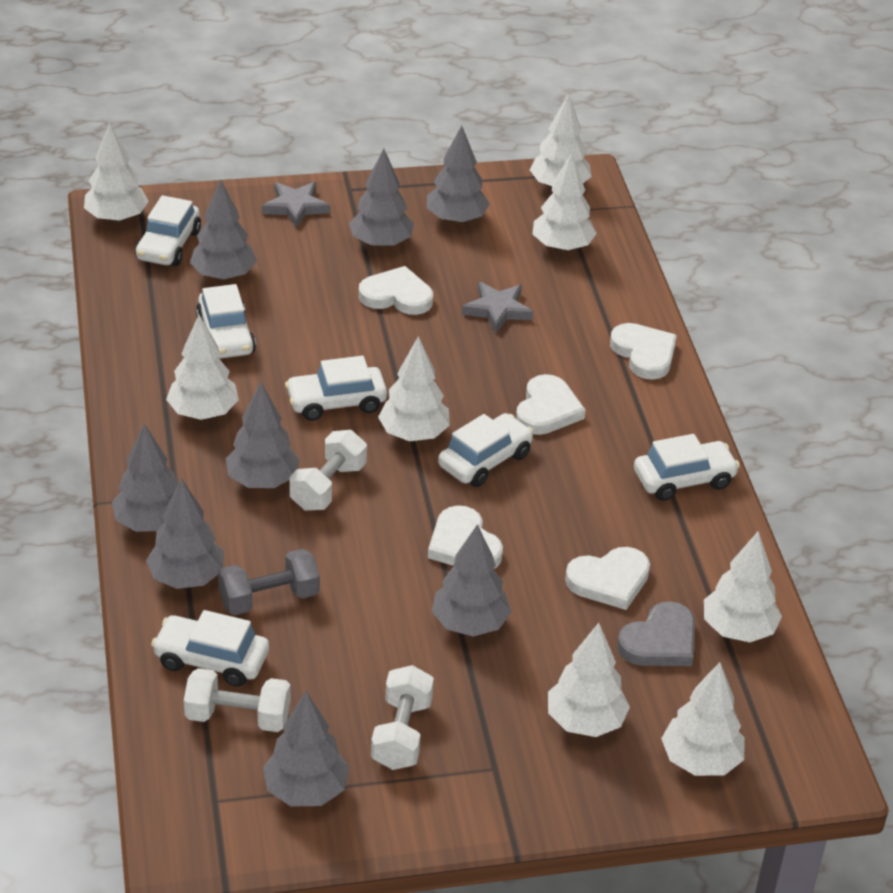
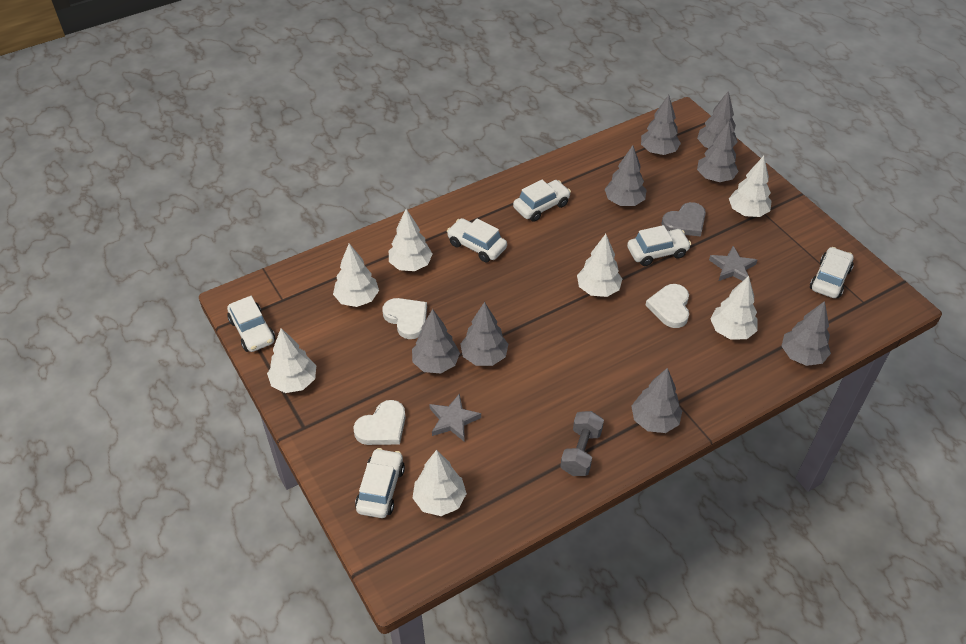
white dumbbell: [184,668,291,732] [289,430,367,511] [371,665,434,770] = 3 -> none = 0
white heart: [358,266,433,315] [428,506,503,569] [516,374,586,435] [565,547,650,610] [610,323,677,380] = 5 -> [353,400,406,445] [382,298,427,339] [645,284,689,328] = 3
white tree: [84,123,149,223] [166,315,239,420] [378,336,450,441] [530,93,592,186] [533,153,597,252] [548,623,630,737] [661,662,745,776] [704,531,782,642] = 8 -> [267,328,316,393] [333,243,379,307] [389,209,432,271] [413,450,467,516] [577,234,622,297] [710,276,758,339] [729,156,772,217] = 7

